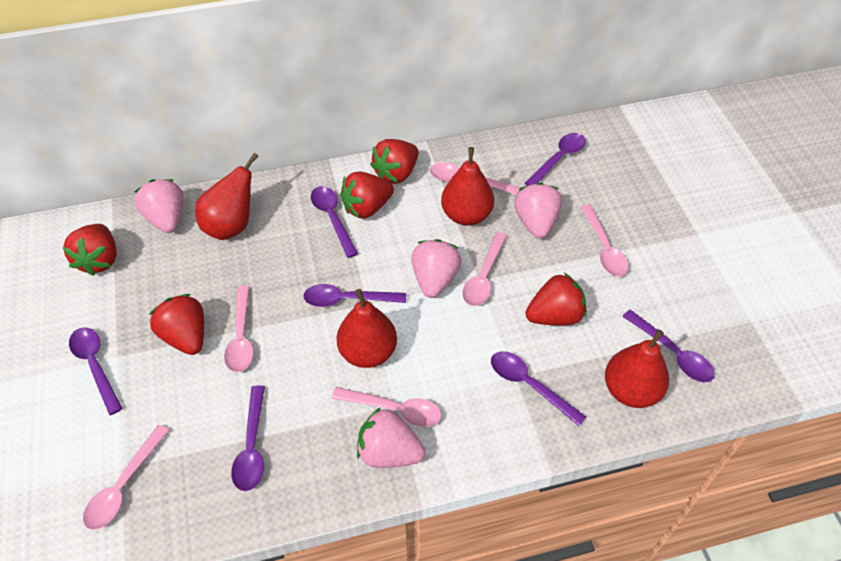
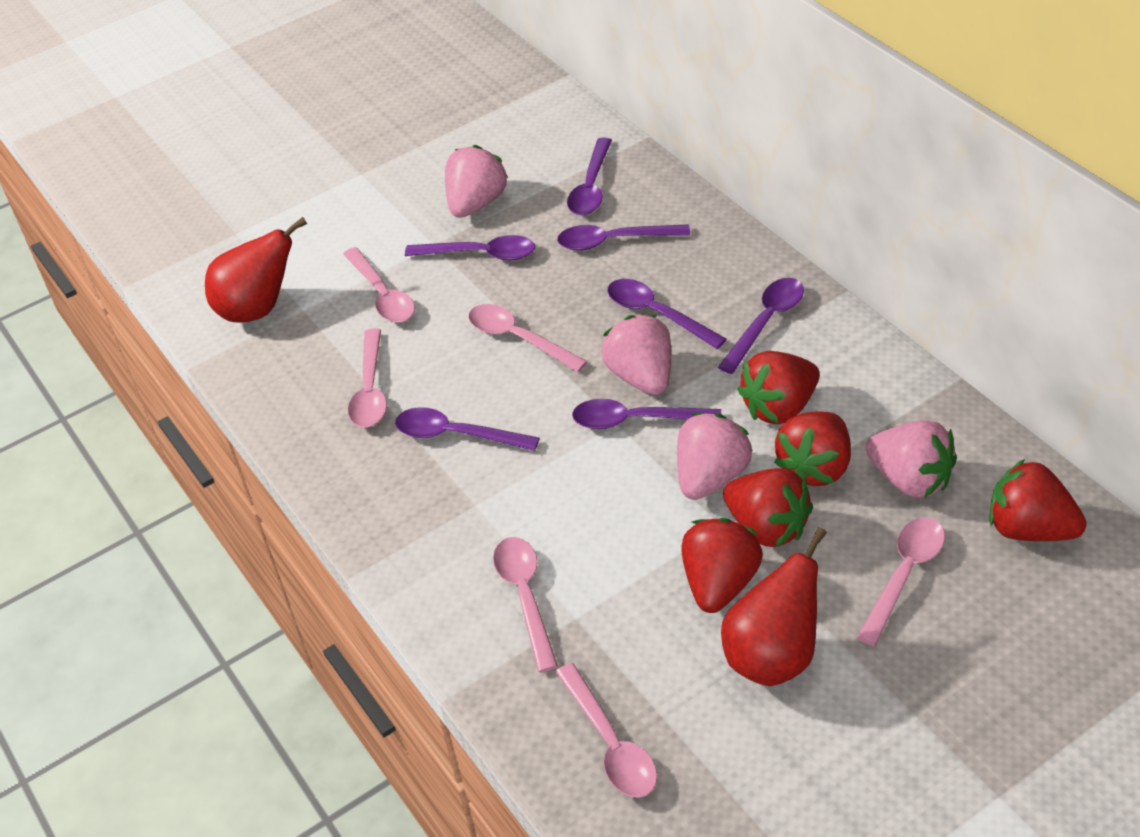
red pear: [195,153,259,240] [336,289,397,368] [441,147,494,226] [605,330,669,408] = 4 -> [205,217,307,323] [721,527,827,686] = 2

